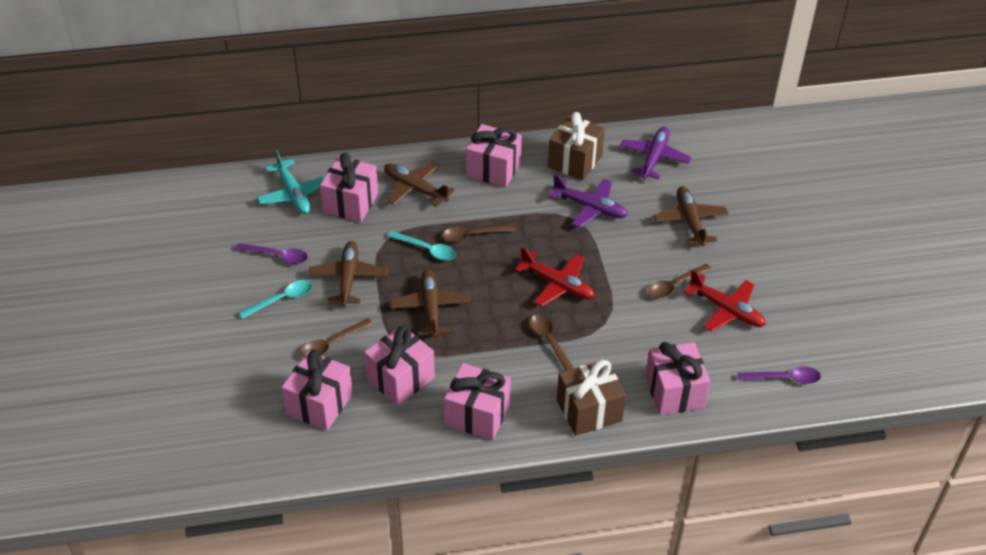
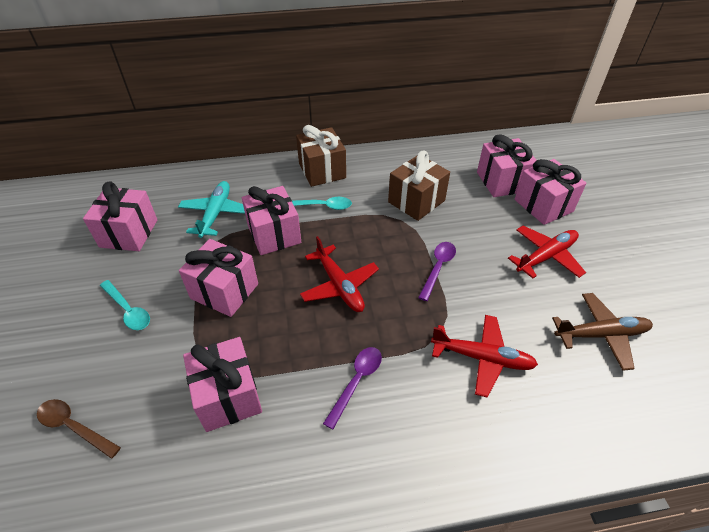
brown plane: [308,241,388,307] [384,161,455,207] [390,269,471,338] [653,186,729,246] = 4 -> [552,293,653,371] = 1
brown spoon: [301,318,373,357] [442,225,516,242] [530,314,574,371] [648,264,712,298] = 4 -> [37,399,121,459] = 1
purple plane: [549,174,628,228] [620,127,691,179] = 2 -> none = 0
red plane: [515,247,595,306] [684,269,766,332] = 2 -> [300,236,379,312] [431,315,538,398] [508,226,586,278] = 3

